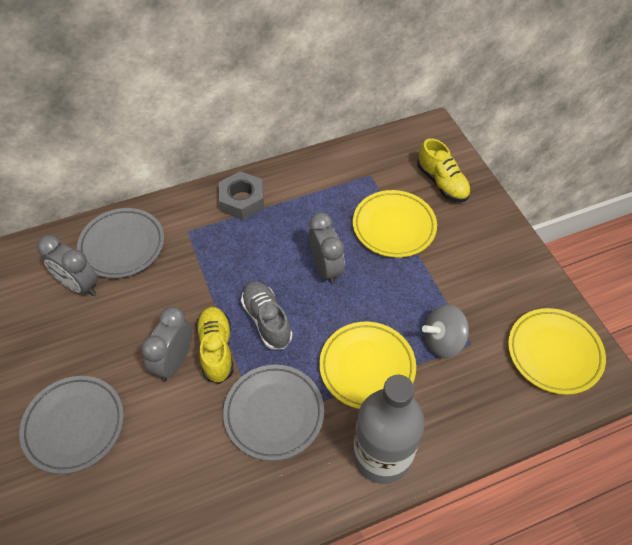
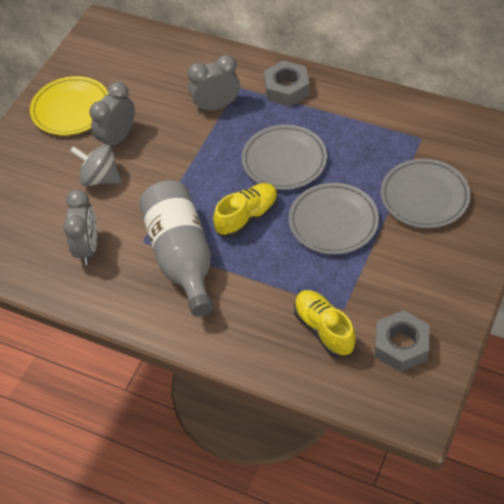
grey nut: [219,171,264,220] = 1 -> [264,60,309,106] [375,310,430,372] = 2
grey shoe: [241,281,293,350] = 1 -> none = 0
yellow plate: [319,322,416,409] [353,190,437,258] [508,308,606,395] = 3 -> [30,76,109,135] = 1

